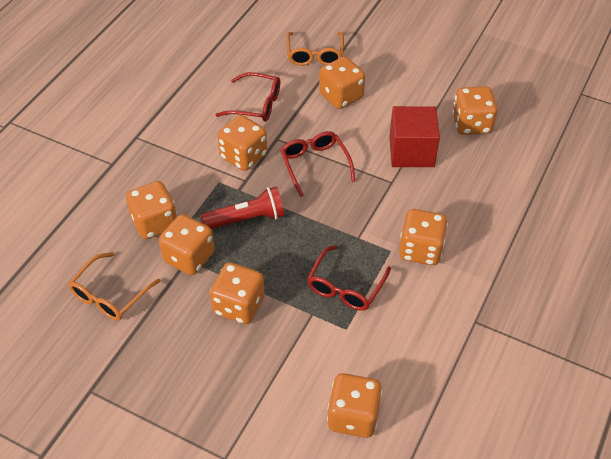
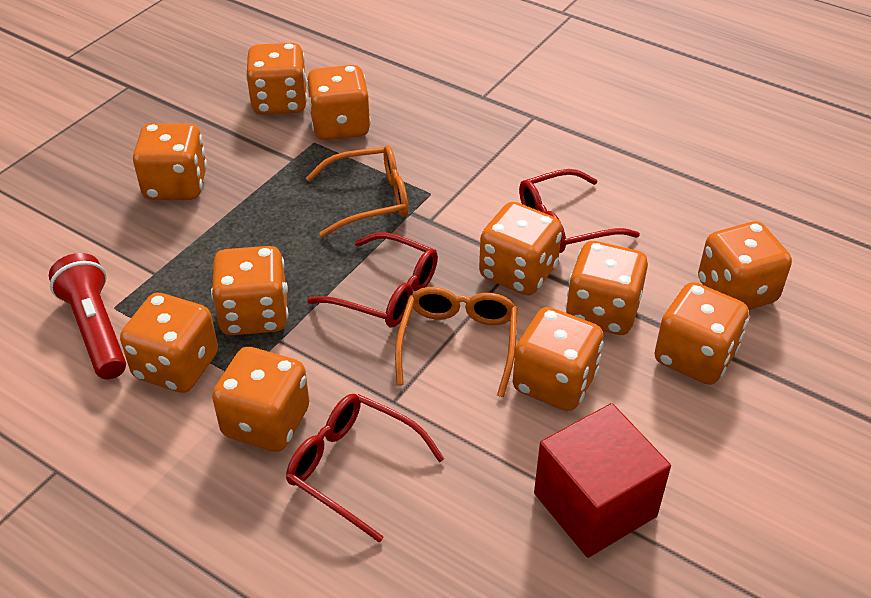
orange dice: [126,181,177,239] [159,214,214,275] [210,262,265,324] [217,115,267,171] [319,57,365,109] [327,373,382,438] [399,209,448,265] [452,86,498,135] = 8 -> [120,293,218,393] [133,123,207,200] [211,246,288,335] [212,347,309,452] [246,43,307,115] [306,65,371,140] [479,202,562,295] [513,307,604,411] [565,241,648,335] [654,282,749,385] [698,221,792,310] = 11

